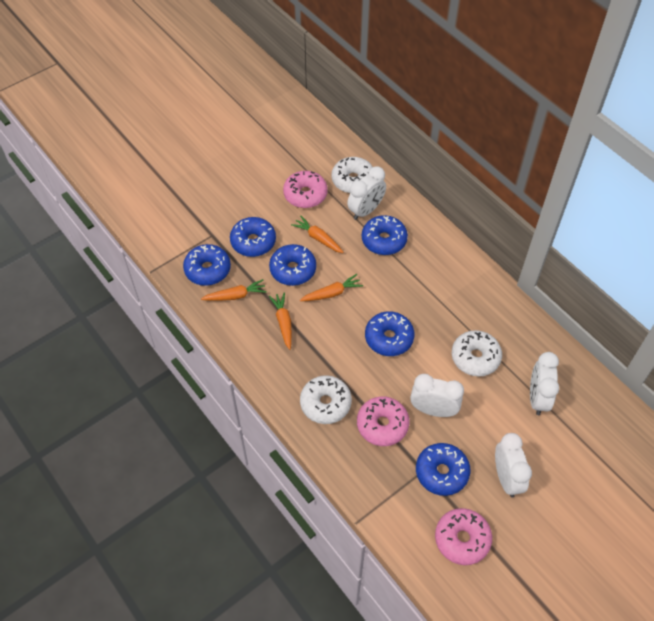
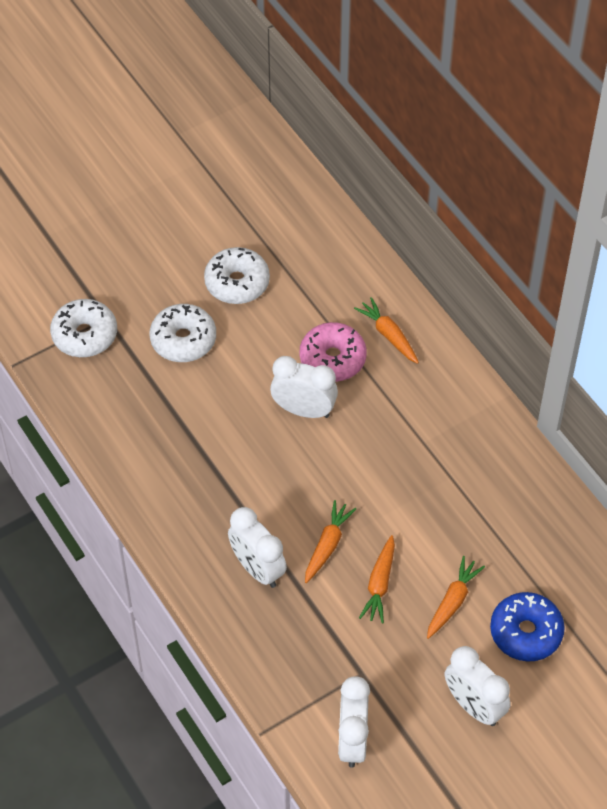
blue donut: [183,244,231,286] [230,217,276,257] [269,244,316,286] [362,215,408,255] [365,311,415,356] [416,443,471,496] = 6 -> [490,592,565,662] = 1
pink donut: [283,171,328,208] [357,396,409,446] [435,508,492,565] = 3 -> [299,322,367,382] = 1

